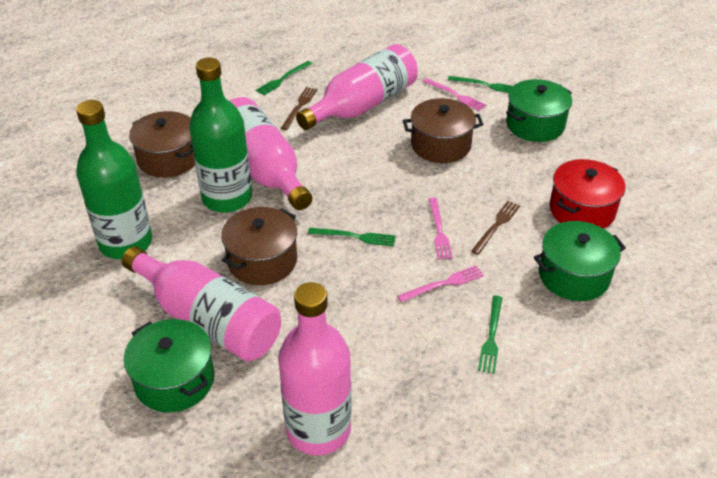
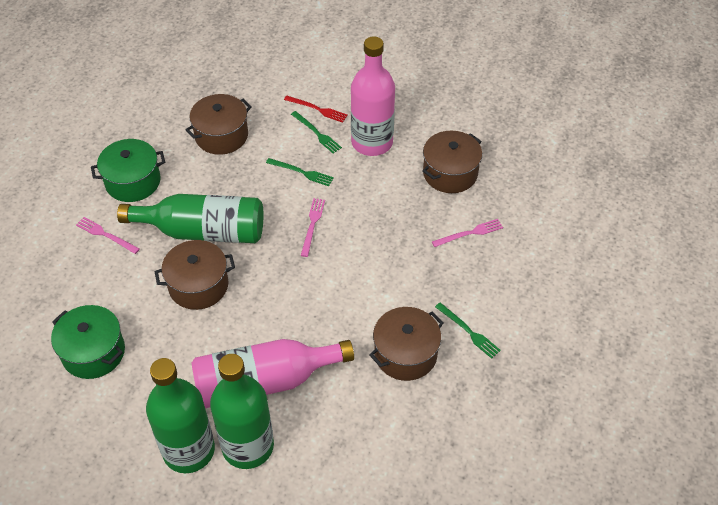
brown fork: [281,87,317,130] [471,201,520,255] = 2 -> none = 0
brown pot: [129,111,195,178] [221,207,297,285] [403,98,483,163] = 3 -> [155,240,235,310] [186,94,252,155] [369,307,444,381] [422,131,482,193] = 4
green bottle: [76,100,152,259] [189,58,252,213] = 2 -> [117,194,263,243] [146,358,215,473] [210,354,274,469] = 3
green fork: [256,61,312,95] [308,228,396,247] [448,76,513,93] [478,296,502,374] = 4 -> [266,158,334,186] [291,111,342,154] [435,302,501,359] = 3
green pot: [124,319,214,413] [506,79,572,142] [534,221,626,301] = 3 -> [51,305,125,379] [91,139,165,202] = 2
pink bottle: [122,246,281,362] [229,97,312,210] [278,282,352,455] [296,44,418,130] = 4 -> [192,339,354,408] [351,36,395,156] = 2
red fork: none = 0 -> [284,96,348,123] = 1
red pot: [549,159,625,229] = 1 -> none = 0

